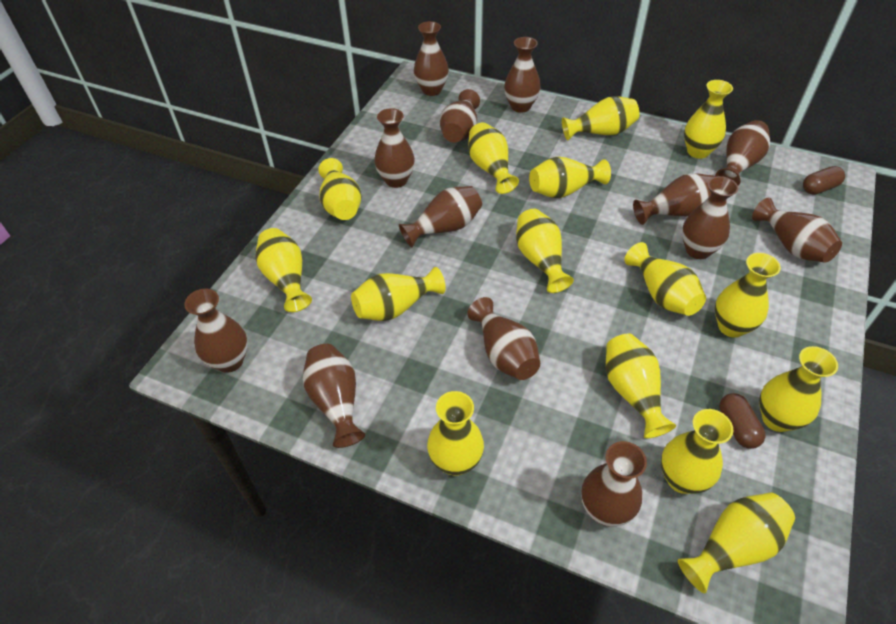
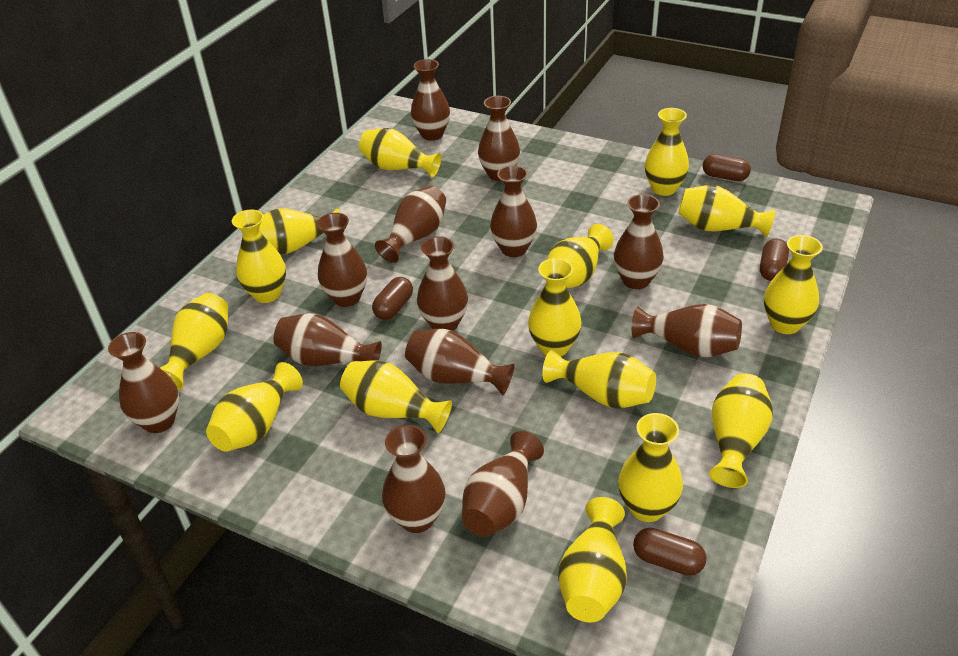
brown capsule: [719,393,765,449] [803,166,845,195] = 2 -> [372,277,413,320] [633,528,707,576] [702,154,751,181] [760,239,789,281] = 4

